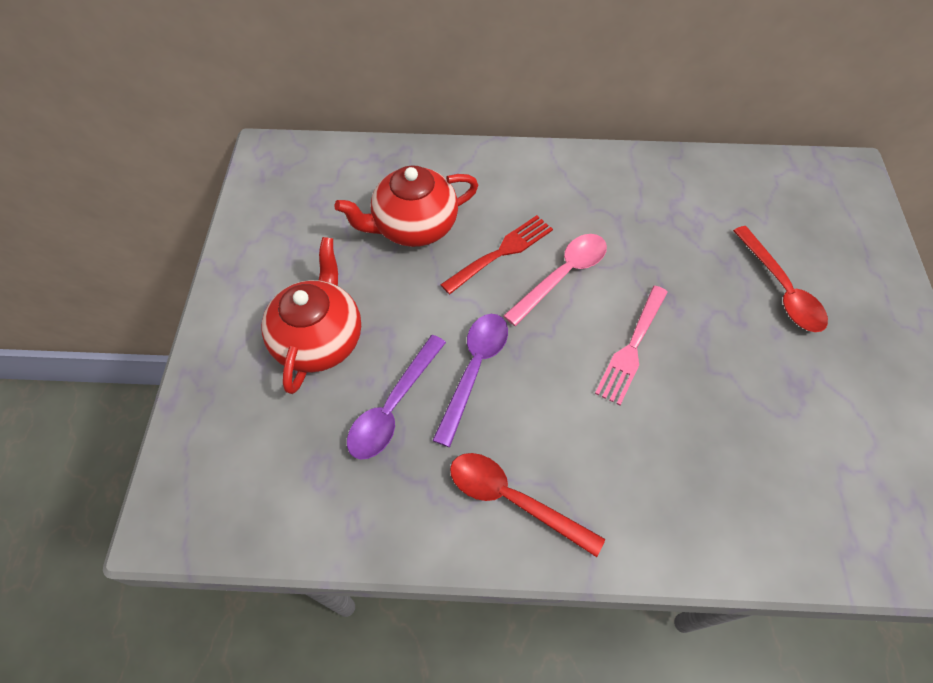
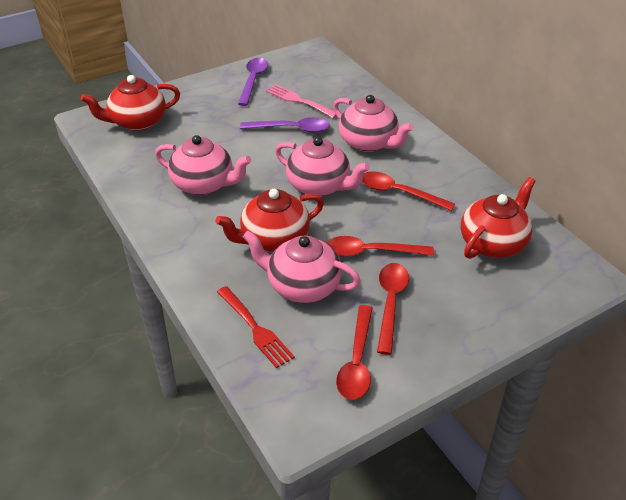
pink spoon: [503,234,607,326] = 1 -> none = 0
pink teapot: none = 0 -> [155,135,251,195] [243,231,361,303] [275,137,370,196] [333,95,414,152] = 4
red spoon: [450,453,605,557] [733,226,828,332] = 2 -> [326,236,434,257] [336,305,373,400] [362,171,455,211] [377,263,409,355] = 4
red teapot: [262,237,361,394] [335,165,478,247] = 2 -> [81,75,180,131] [215,189,324,252] [461,177,536,259] = 3

